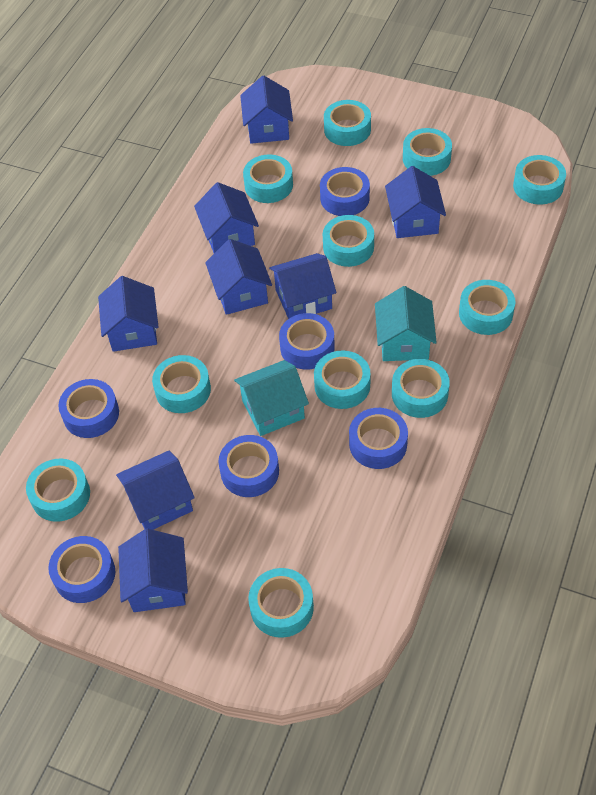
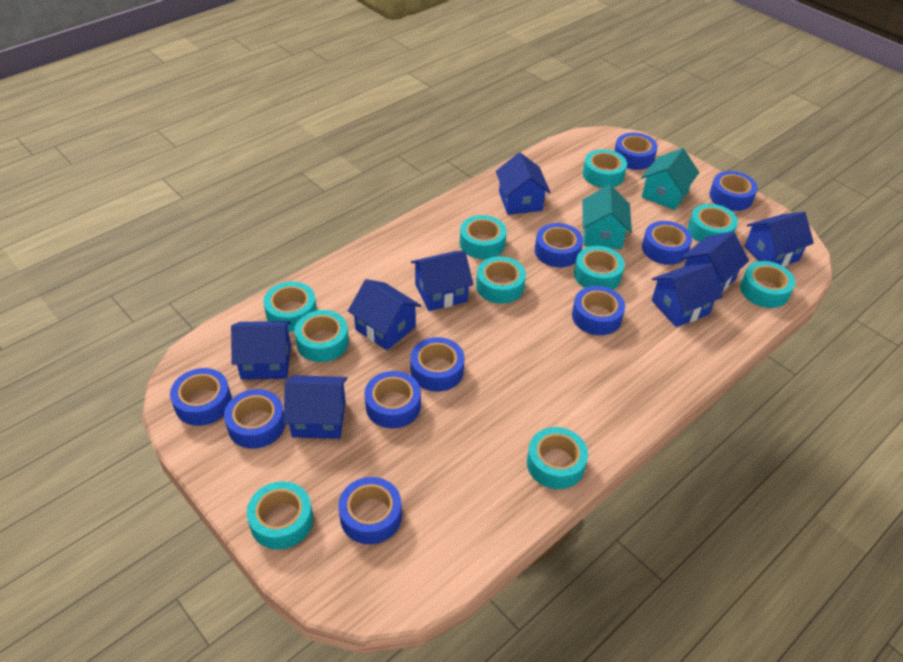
blue tape: [48,536,115,603] [58,379,119,438] [218,435,279,497] [279,313,335,370] [320,167,370,216] [349,408,408,469] = 6 -> [170,368,232,426] [224,389,285,449] [338,477,402,544] [364,371,421,428] [410,337,465,392] [535,223,583,267] [572,286,625,335] [614,133,658,170] [642,221,692,265] [709,171,758,211] = 10
turquoise tape: [26,459,90,522] [152,355,211,413] [243,154,293,203] [248,568,314,638] [314,350,370,409] [323,215,374,267] [324,100,371,146] [392,359,450,418] [403,128,452,176] [459,280,515,335] [513,155,566,204] = 11 -> [247,481,313,550] [264,282,317,331] [294,310,349,362] [460,215,507,259] [476,256,526,304] [527,427,588,489] [574,246,625,290] [583,149,627,188] [688,204,738,242] [740,261,795,308] = 10

